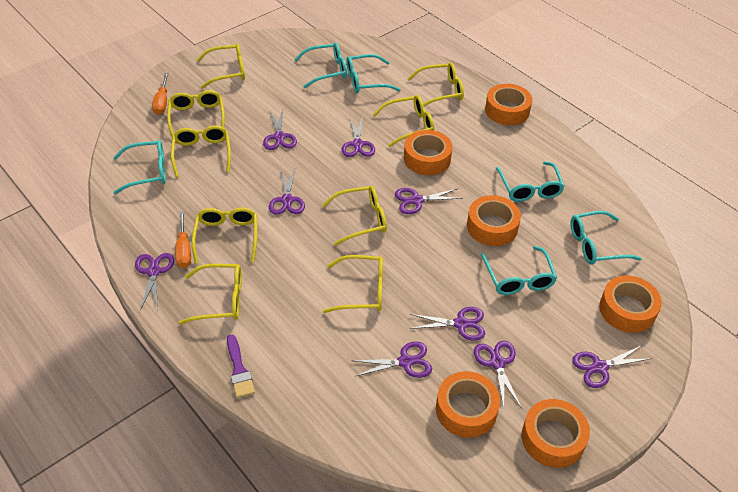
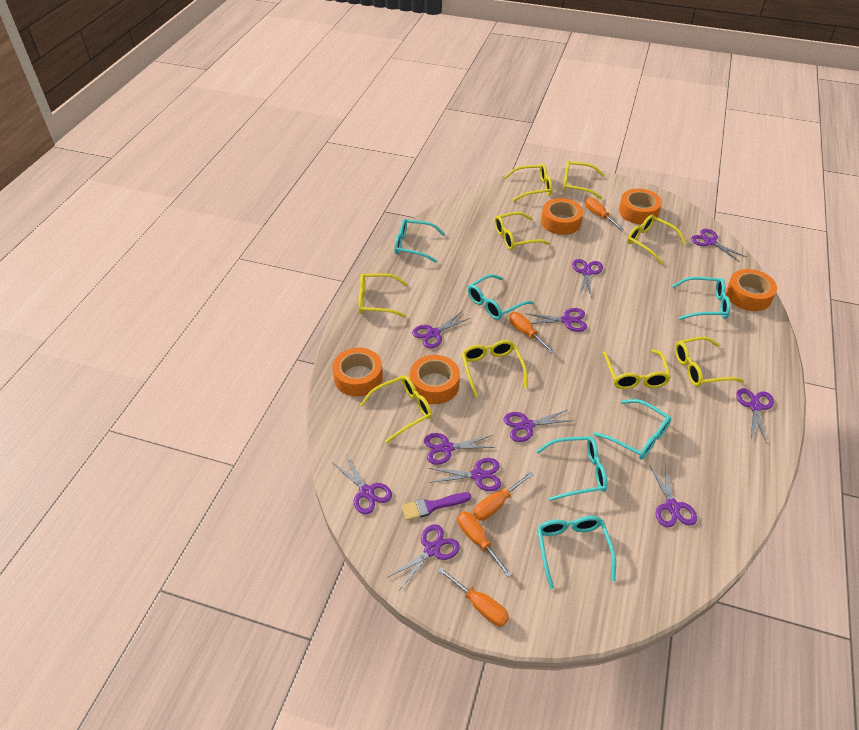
orange screwdriver: [152,73,169,115] [175,211,191,268] = 2 -> [437,567,509,626] [458,511,512,577] [473,472,533,521] [509,312,555,354] [585,197,624,230] = 5
orange tape: [404,130,453,175] [436,371,500,438] [467,195,521,246] [485,84,532,125] [521,399,590,468] [599,275,662,333] = 6 -> [332,348,383,396] [410,355,460,404] [541,198,583,235] [619,188,662,224] [726,269,777,311] = 5
purple scissors: [135,253,174,310] [263,109,297,150] [269,169,305,215] [342,116,375,157] [352,341,432,378] [395,188,463,214] [410,307,485,341] [474,341,521,409] [572,346,652,388] = 9 -> [333,455,392,515] [387,524,460,589] [412,311,471,348] [424,433,496,465] [429,458,501,491] [503,410,574,442] [527,308,587,332] [572,259,603,298] [649,463,697,527] [691,229,746,262] [736,388,774,443] = 11

